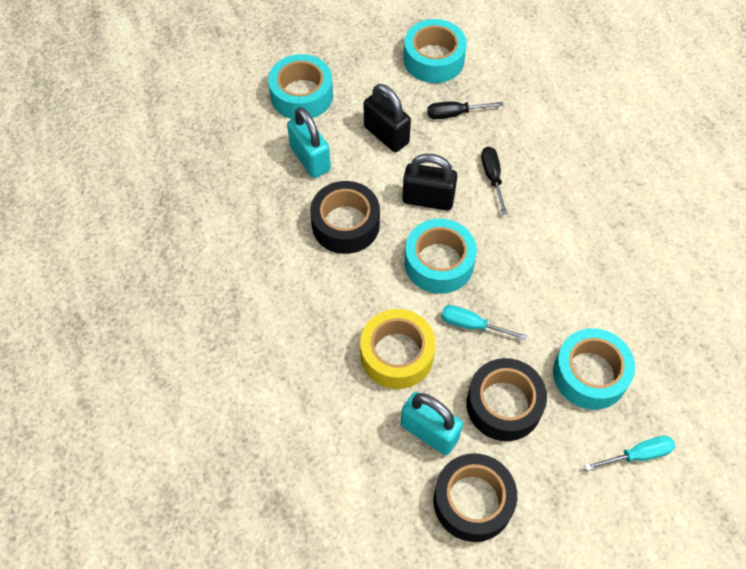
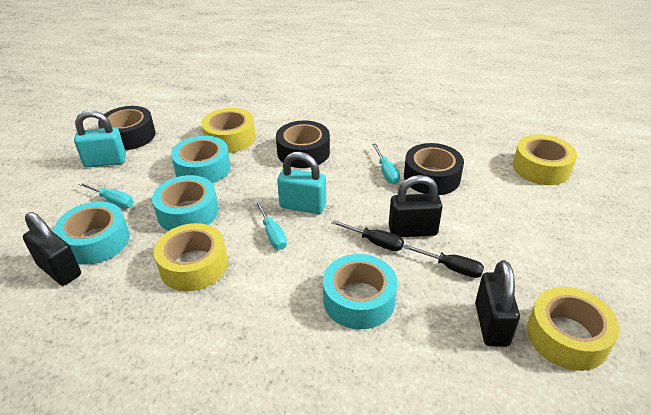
black padlock: [364,84,411,152] [402,154,457,211] = 2 -> [23,212,81,286] [389,175,443,237] [475,260,520,347] = 3
turquoise screwdriver: [441,305,527,340] [585,436,675,470] = 2 -> [78,182,134,208] [255,200,287,250] [372,143,400,184] = 3
yellow tape: [360,309,436,389] = 1 -> [154,223,228,291] [201,108,256,153] [513,134,577,185] [527,287,620,371] = 4

